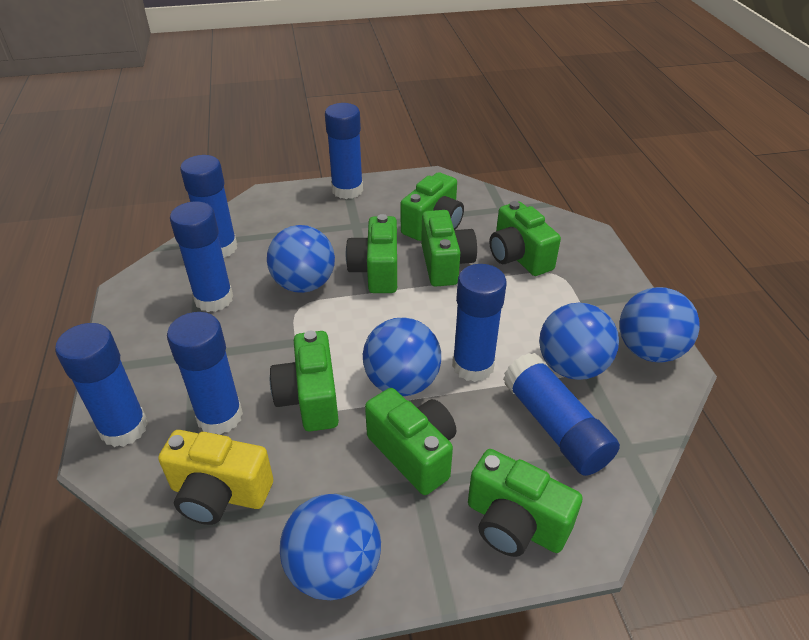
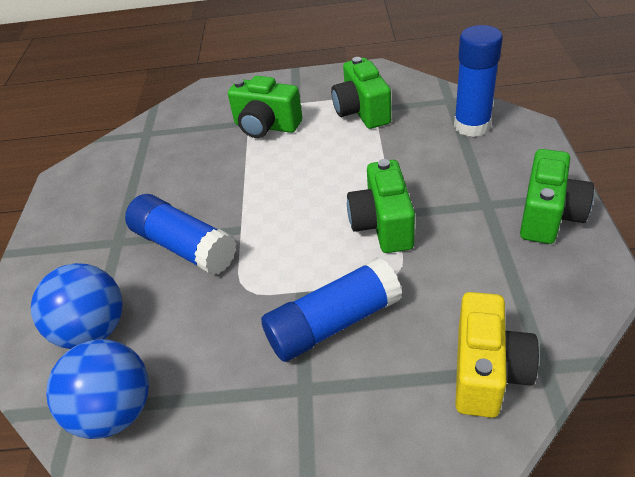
blue ball: [267,225,335,293] [280,494,381,600] [363,317,441,396] [539,303,619,380] [619,287,700,363] = 5 -> [31,263,123,349] [46,339,149,439] = 2
blue glue stick: [55,323,148,447] [167,312,243,435] [170,201,233,312] [180,155,237,258] [325,103,363,199] [452,264,507,382] [503,353,620,476] = 7 -> [125,194,237,275] [261,258,402,362] [454,25,503,137] = 3
green camera: [270,331,339,431] [346,214,397,293] [365,388,456,495] [401,172,464,241] [421,210,477,287] [468,449,582,557] [489,201,561,276] = 7 -> [228,76,302,138] [331,57,391,129] [347,159,415,253] [520,149,594,244] = 4

